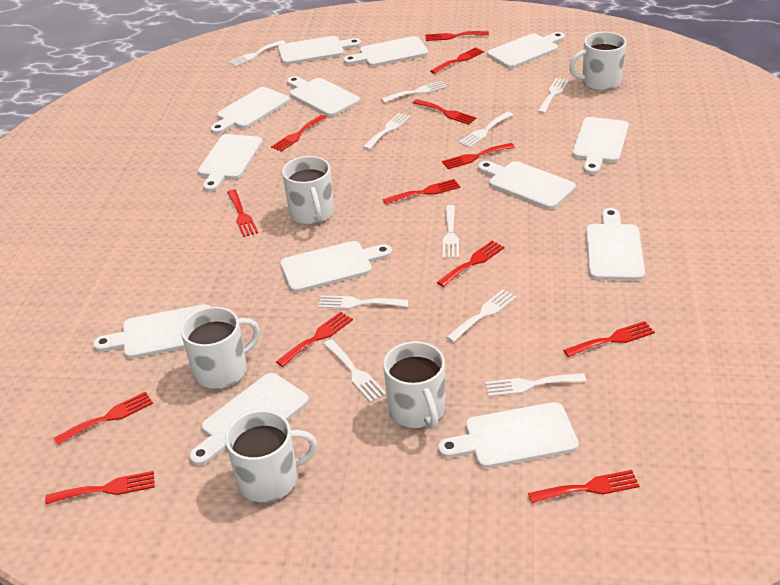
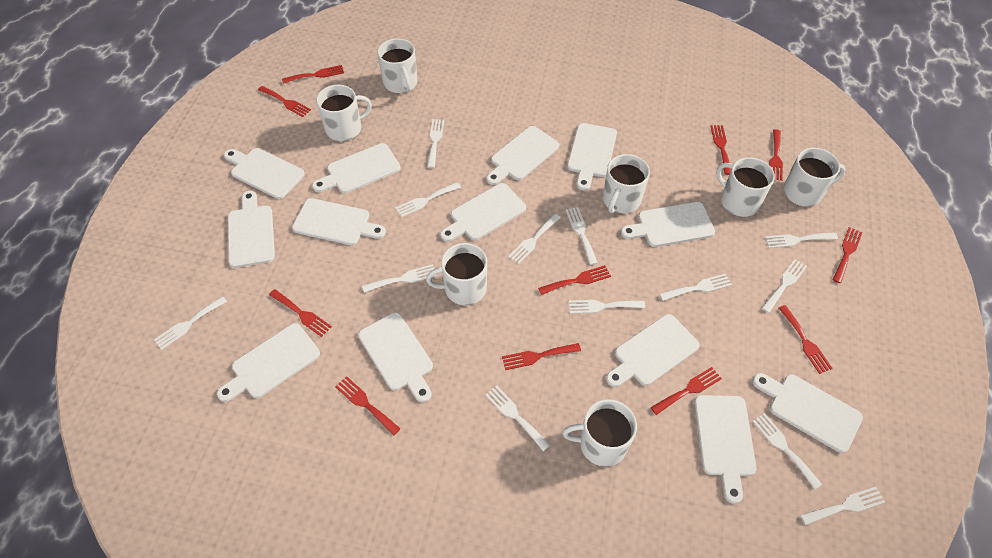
red fork: [45,471,155,504] [54,392,153,445] [227,189,258,237] [271,115,327,152] [276,312,353,367] [383,179,460,205] [413,99,476,125] [425,31,489,41] [430,47,484,74] [437,240,504,287] [442,143,515,169] [528,470,640,503] [563,321,655,357] = 13 -> [258,86,311,117] [269,289,332,337] [282,65,344,84] [335,376,401,436] [502,343,581,370] [538,265,611,295] [650,367,722,415] [710,125,731,175] [769,129,783,181] [779,305,833,374] [833,227,862,283] = 11
white fork: [228,40,286,67] [318,296,409,309] [324,339,386,402] [363,113,411,150] [381,81,447,103] [443,205,459,258] [446,290,516,342] [459,112,513,148] [485,373,586,397] [537,78,569,114] = 10 -> [154,296,227,350] [362,264,437,293] [395,182,461,217] [427,119,445,168] [485,385,550,451] [508,214,561,264] [566,207,598,265] [569,300,645,314] [659,274,732,301] [752,413,822,489] [762,259,807,313] [765,232,838,248] [800,487,885,525] = 13
white mug: [181,307,260,389] [225,410,317,502] [282,156,334,224] [383,341,445,428] [569,32,626,91] = 5 -> [316,85,372,141] [377,38,417,93] [426,243,487,305] [562,399,637,467] [603,154,650,213] [716,157,775,217] [783,148,846,207] = 7

